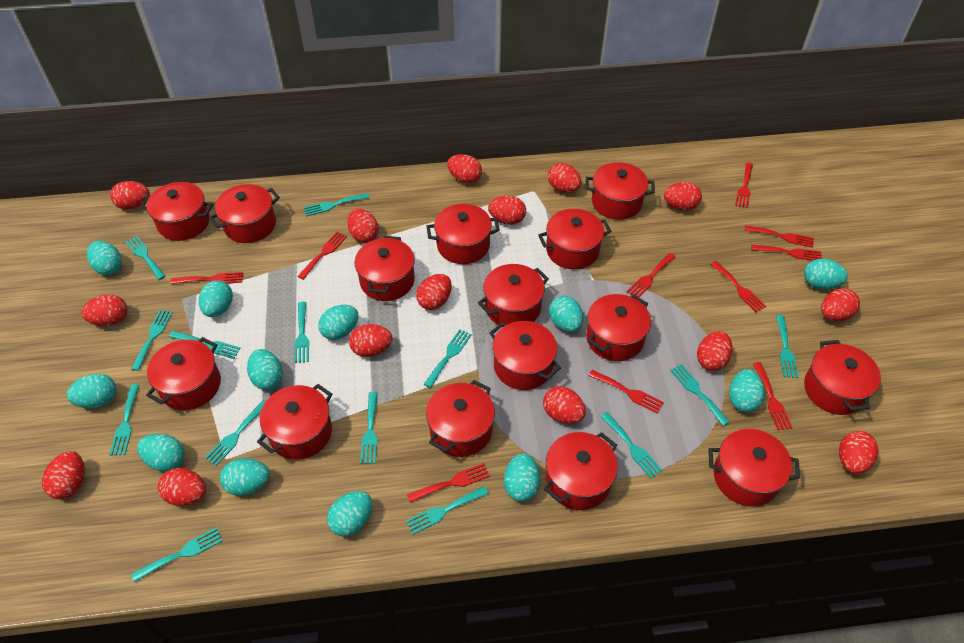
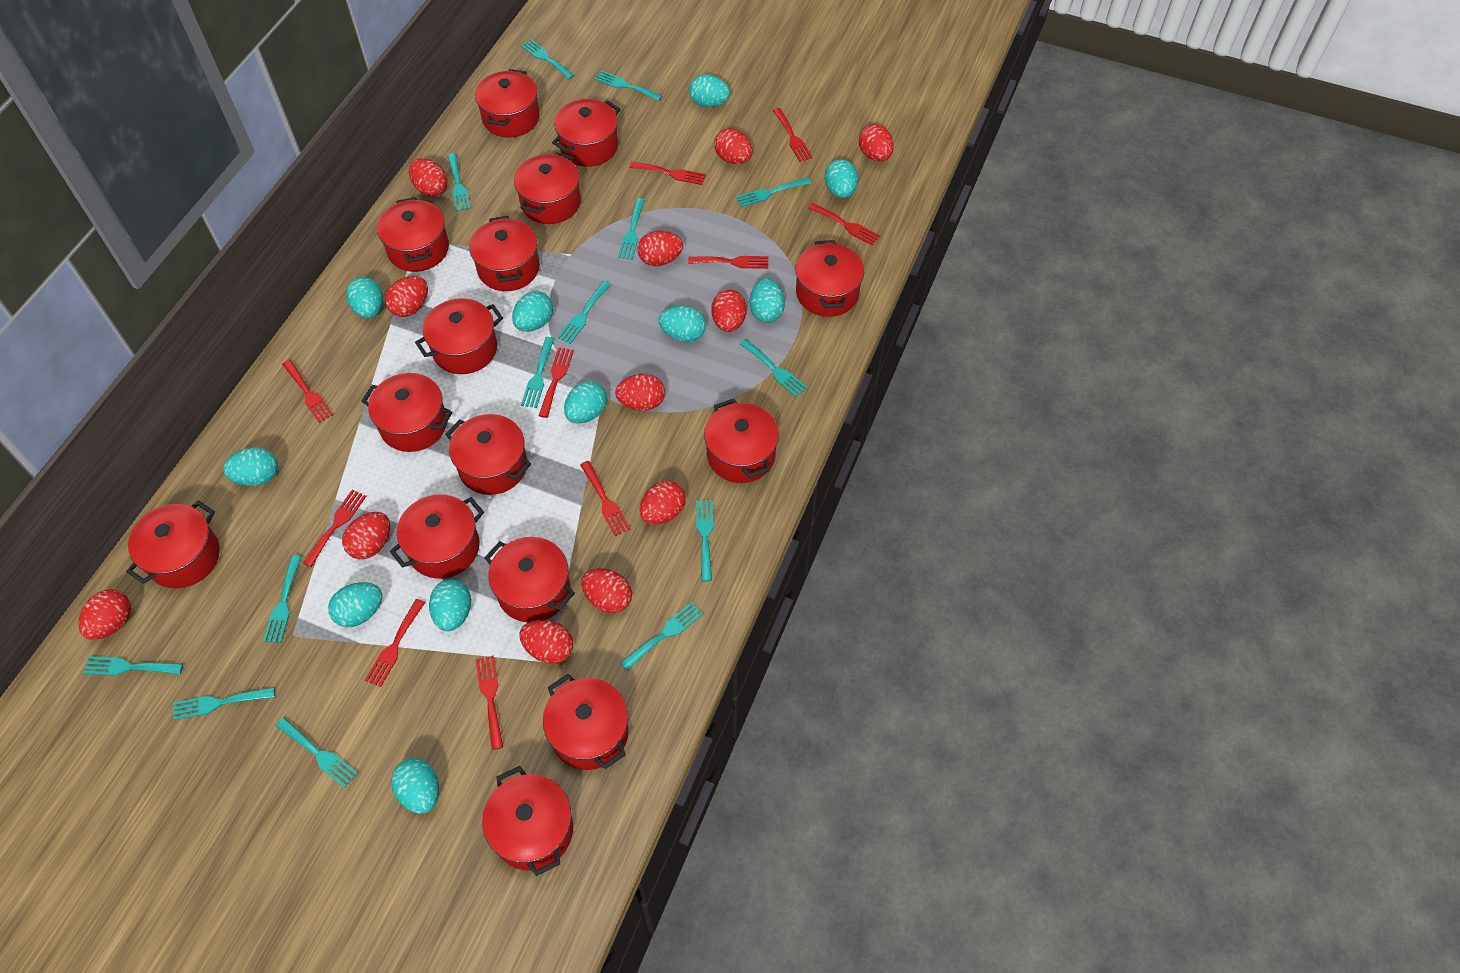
red egg: [42,451,85,499] [81,294,127,326] [110,181,150,210] [158,468,206,506] [347,209,379,243] [349,324,392,357] [416,274,452,310] [447,154,482,184] [488,196,526,225] [543,386,586,424] [548,163,581,193] [664,182,702,211] [697,331,732,371] [821,288,860,321] [839,431,879,474] = 15 -> [78,589,131,640] [342,512,390,559] [385,276,428,317] [409,158,448,197] [519,620,573,664] [581,569,632,613] [615,374,665,411] [637,231,683,266] [639,480,686,524] [711,290,747,332] [714,128,753,164] [859,124,894,162] = 12
turquoise egg: [67,374,117,408] [87,241,122,275] [137,434,185,472] [199,280,233,317] [220,458,270,496] [247,349,283,390] [318,305,358,340] [327,491,372,536] [504,453,540,502] [549,296,583,332] [729,369,765,412] [804,259,848,289] = 12 -> [223,447,278,486] [328,582,382,627] [346,277,383,318] [391,758,439,814] [429,579,471,631] [512,291,553,332] [564,381,607,423] [658,306,706,342] [689,74,730,107] [750,278,785,323] [825,159,858,198] = 11

